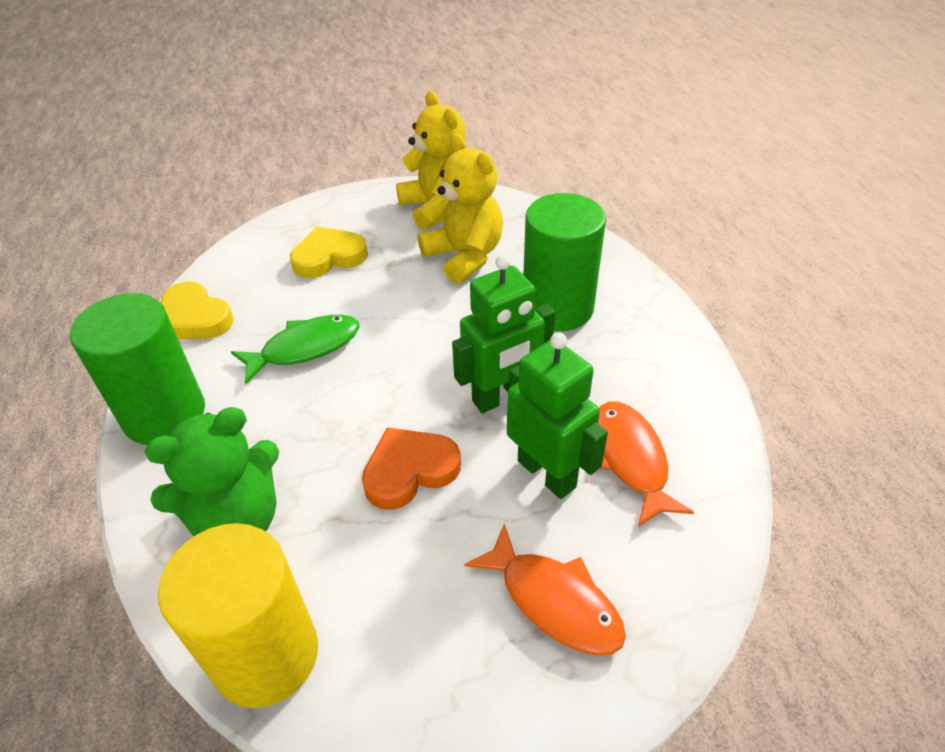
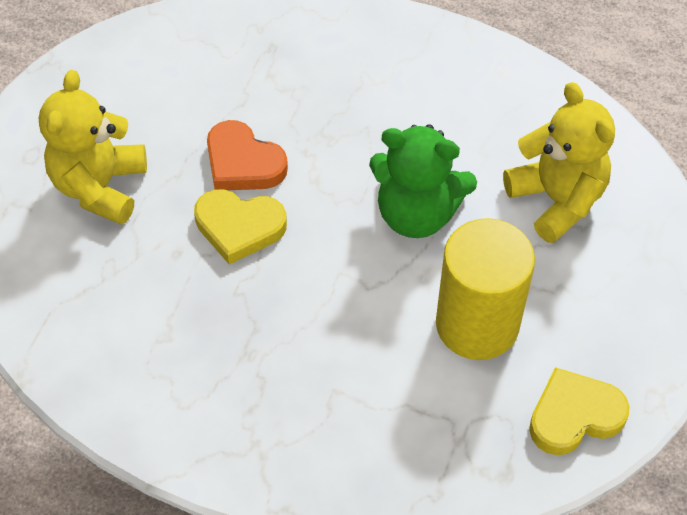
green cylinder: [70,293,205,445] [523,193,606,331] = 2 -> none = 0
green fish: [231,315,359,384] = 1 -> none = 0
green robot: [452,254,555,413] [507,332,608,499] = 2 -> none = 0
orange fish: [464,524,626,656] [598,401,694,527] = 2 -> none = 0

